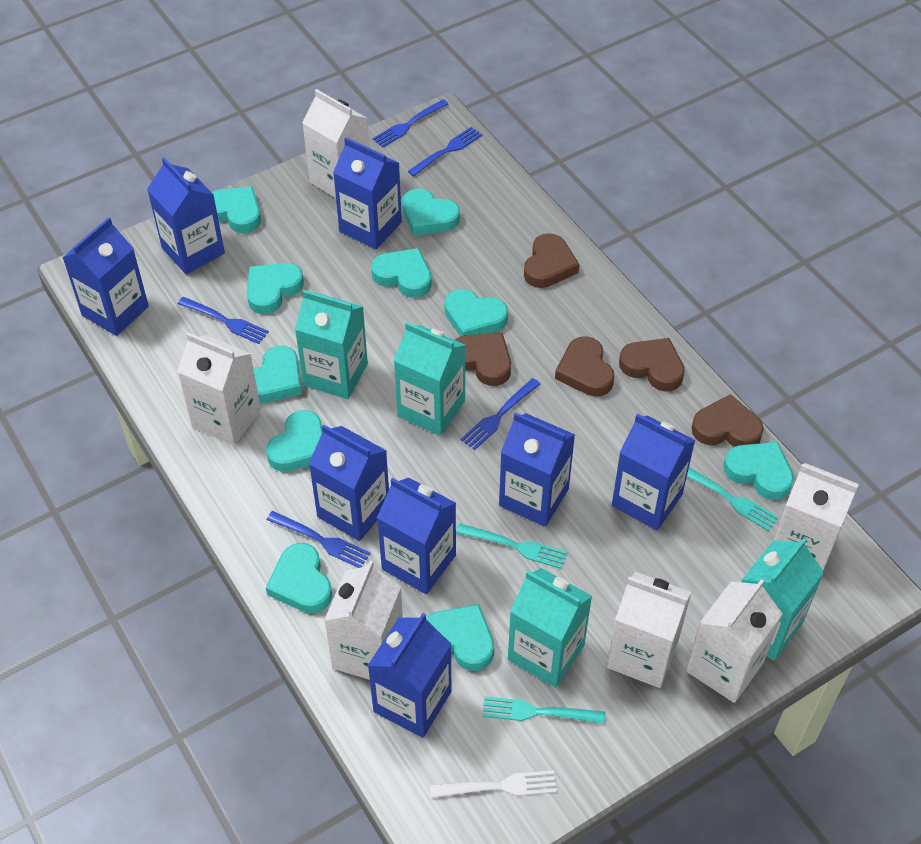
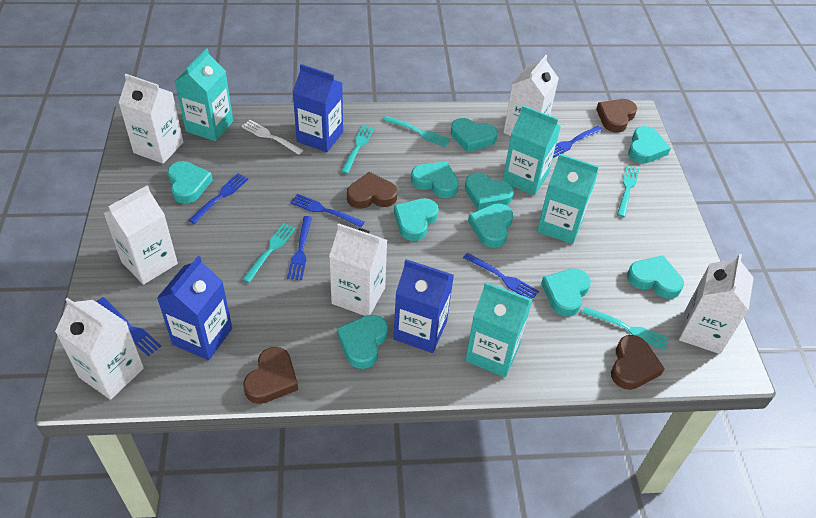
blue carton: [63,217,149,336] [147,158,225,274] [309,425,389,541] [333,137,402,249] [368,613,452,738] [377,478,456,594] [499,412,575,527] [612,414,695,530] = 8 -> [157,256,232,360] [293,64,343,152] [393,259,454,353] = 3
blue fork: [178,297,269,344] [267,511,370,568] [373,99,449,147] [408,127,482,177] [461,378,540,450] = 5 -> [97,297,162,356] [189,173,248,224] [287,216,312,280] [290,194,365,227] [463,253,539,299] [553,126,603,158] = 6
brown heart: [455,333,511,386] [524,233,579,288] [555,336,615,397] [619,338,685,391] [692,394,764,447] = 5 -> [243,347,298,404] [347,172,398,209] [596,99,637,133] [611,335,665,390] = 4
turquoise fork: [456,523,567,569] [483,696,605,724] [687,468,779,531] = 3 -> [242,223,296,283] [341,125,375,174] [383,116,451,147] [582,307,669,350] [617,165,640,217] = 5

